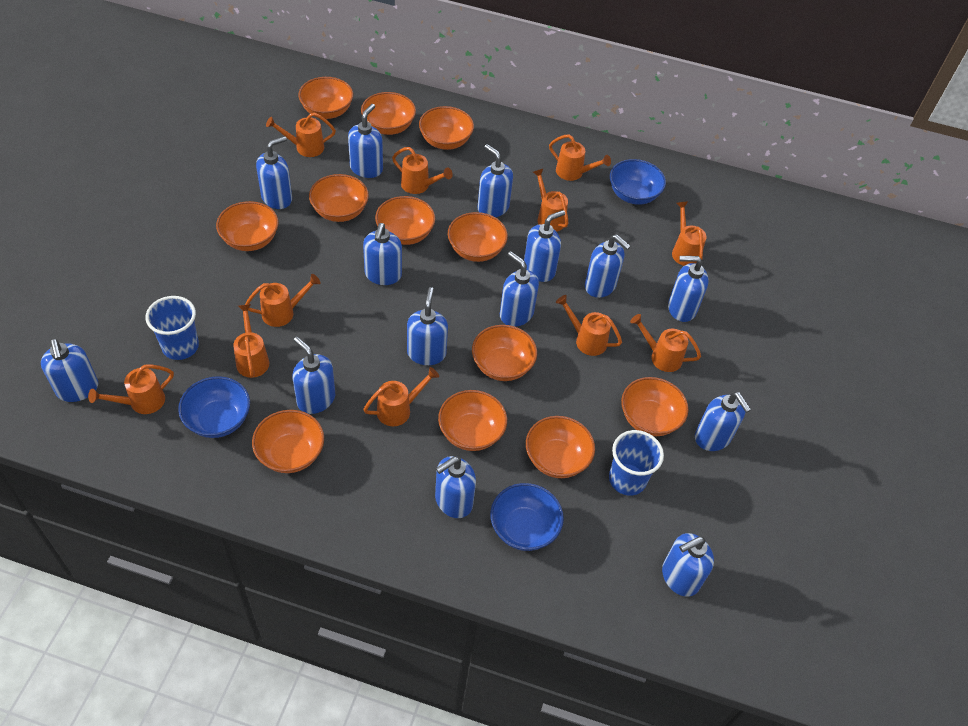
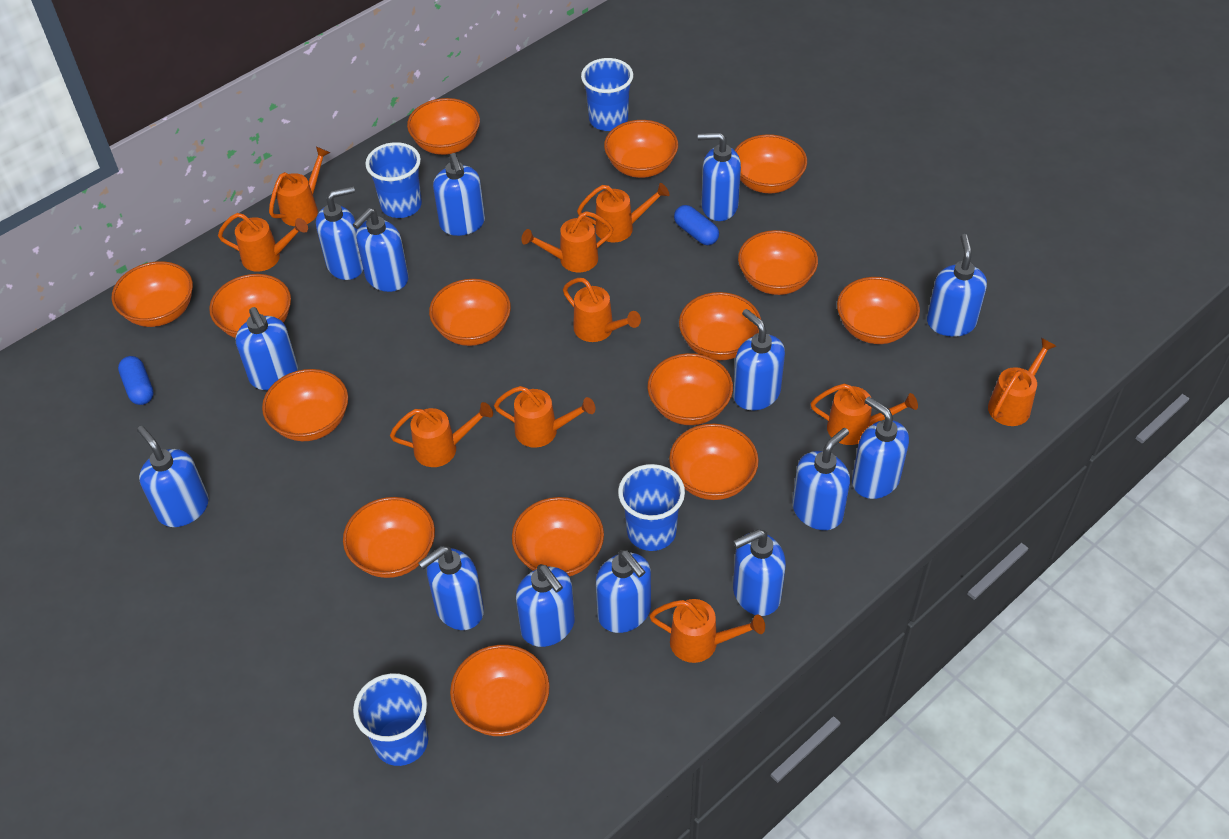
blue bowl: [178,376,250,438] [490,483,564,551] [610,159,666,205] = 3 -> none = 0
blue capsule: none = 0 -> [118,356,154,405] [674,205,719,245] = 2
blue cup: [146,296,199,360] [609,430,664,496] = 2 -> [353,673,428,766] [365,142,422,218] [581,58,633,131] [618,464,685,551] = 4
orange bowl: [216,201,278,251] [252,410,324,473] [298,77,353,119] [309,174,369,222] [361,92,416,135] [375,196,435,245] [419,106,474,150] [438,390,507,451] [448,212,508,262] [472,325,537,381] [526,416,595,478] [621,377,689,436] = 12 -> [112,261,193,327] [209,274,291,338] [262,369,348,441] [343,497,435,578] [407,98,480,155] [429,279,511,346] [450,645,550,736] [512,497,604,576] [604,120,678,178] [647,353,733,425] [669,423,759,500] [679,292,761,360] [735,134,807,193] [738,230,818,295] [837,277,920,344] = 15
orange watering can: [88,364,174,414] [233,304,269,378] [245,274,321,327] [266,113,336,157] [363,367,439,426] [392,147,453,194] [533,169,569,232] [549,134,611,181] [556,295,622,356] [630,314,701,372] [672,201,707,266] = 11 -> [218,213,308,272] [269,146,330,226] [390,402,493,467] [494,386,596,448] [521,211,613,272] [563,278,641,342] [577,183,669,242] [649,599,765,663] [811,384,918,445] [988,338,1056,426] = 10

